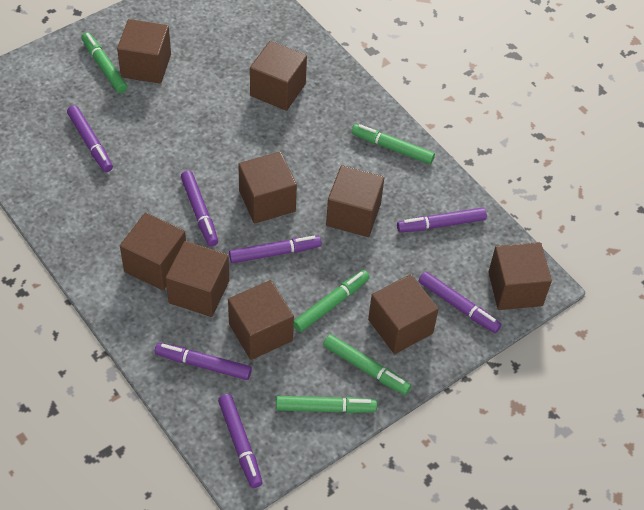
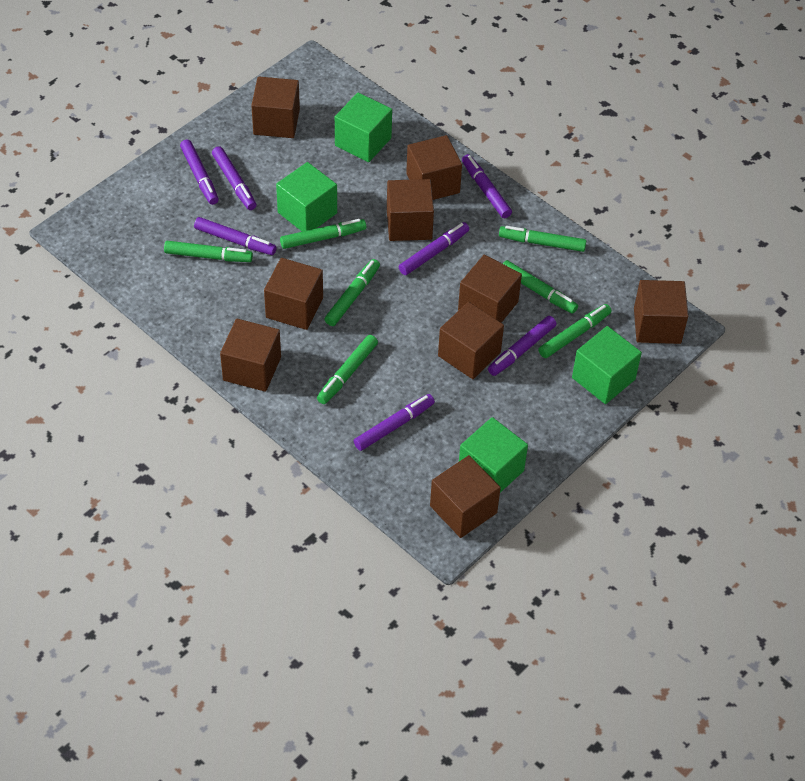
green cube: none = 0 -> [276,162,337,232] [335,93,392,162] [459,417,528,493] [572,326,642,404] = 4
green marker: [81,32,127,93] [276,396,377,413] [294,270,370,332] [323,334,411,395] [352,124,435,164] = 5 -> [164,241,253,262] [280,219,366,249] [317,335,378,404] [325,259,380,326] [499,226,586,252] [503,260,578,314] [538,304,612,358] = 7

